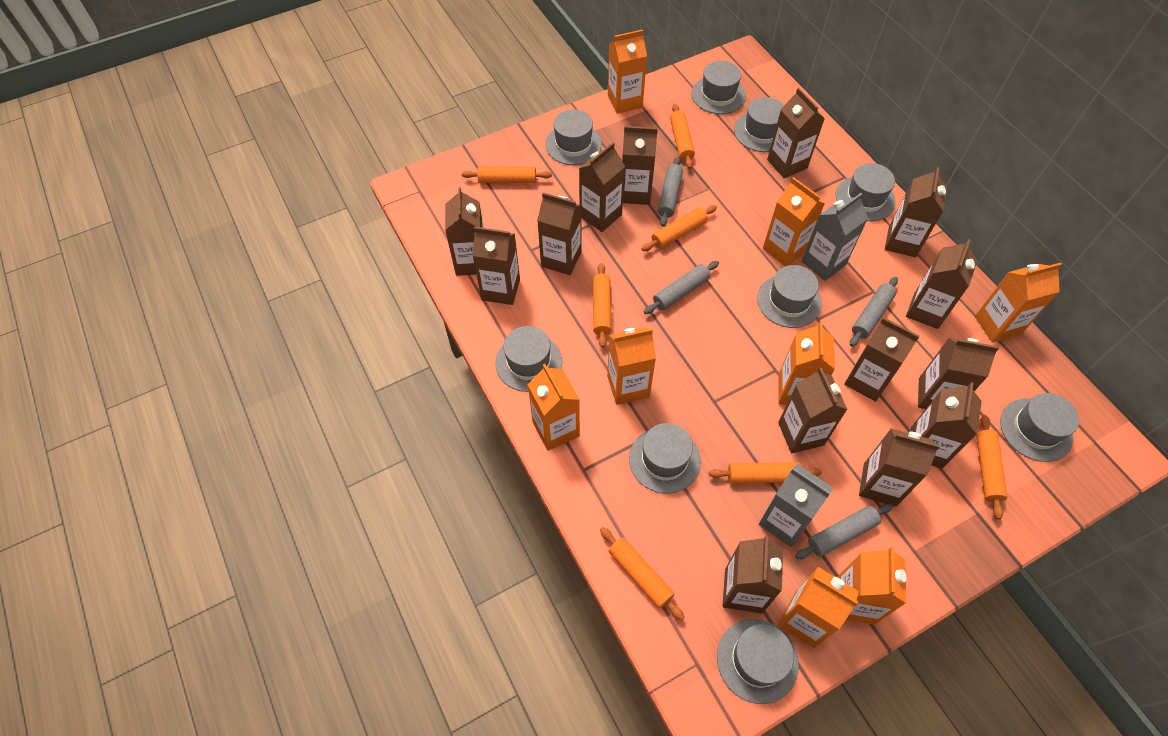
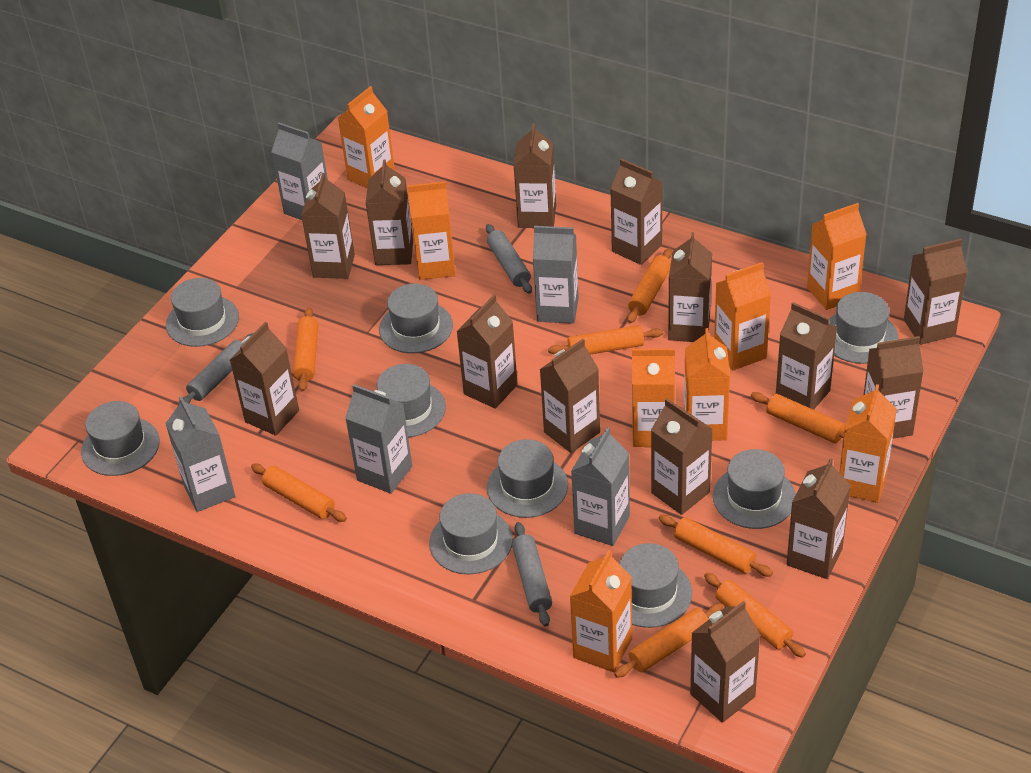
grey carton: [759,464,833,547] [802,193,868,281] = 2 -> [165,396,235,512] [271,123,328,220] [345,384,412,494] [533,226,579,324] [571,427,630,546] = 5
grey rolling pin: [644,261,719,314] [658,157,683,226] [795,503,893,559] [850,277,898,347] = 4 -> [178,333,254,405] [486,224,532,294] [512,522,552,627] = 3
orange rolling pin: [462,166,552,183] [593,263,612,348] [600,527,684,620] [642,205,717,251] [670,104,695,169] [709,462,822,483] [976,415,1007,519] = 7 -> [251,464,347,522] [293,307,318,392] [548,325,663,355] [614,603,723,678] [627,248,672,323] [659,515,773,576] [704,573,806,658] [751,392,845,443] = 8

